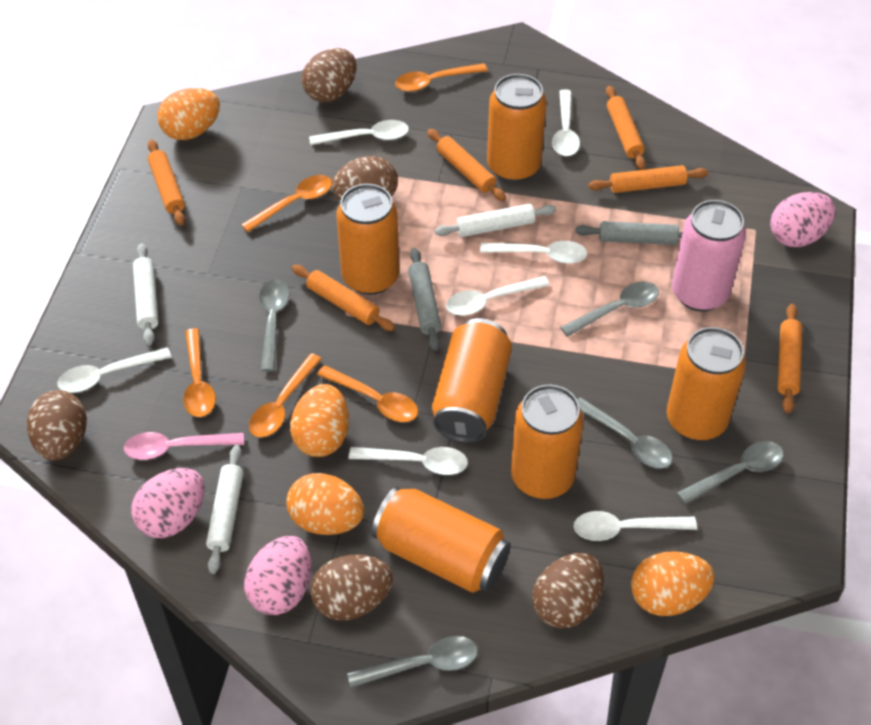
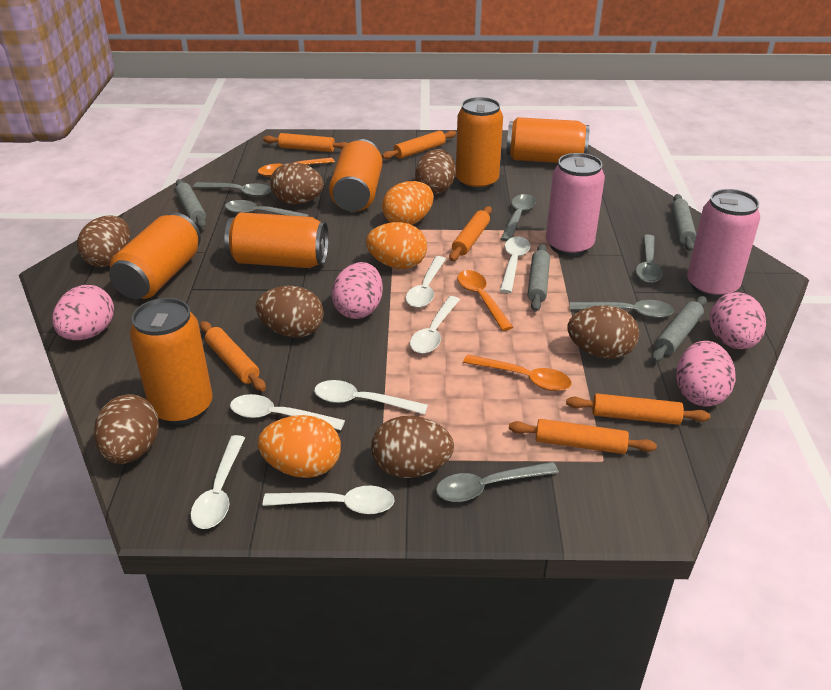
brown egg: [27,390,87,460] [302,48,357,103] [310,554,393,621] [332,156,398,201] [532,553,604,628] = 5 -> [77,215,130,267] [94,394,159,464] [256,286,324,338] [270,163,324,204] [371,416,454,478] [415,149,456,194] [568,306,639,359] = 7
grey rolling pin: [408,248,441,351] [575,221,682,245] = 2 -> [175,179,206,228] [528,244,550,312] [652,296,707,362] [671,194,696,251] = 4
grey spoon: [259,279,290,371] [347,636,478,688] [560,281,659,337] [577,397,673,469] [677,441,784,504] = 5 -> [193,182,272,197] [225,200,309,217] [436,462,559,502] [501,194,536,241] [570,300,674,318] [636,234,663,283] = 6
orange egg: [158,88,220,140] [287,473,364,535] [290,384,349,457] [631,551,715,616] = 4 -> [258,415,341,478] [366,222,427,269] [382,181,434,225] = 3
orange spoon: [183,328,216,417] [241,175,332,232] [249,353,322,438] [317,365,418,422] [395,63,488,92] = 5 -> [258,157,335,177] [457,270,513,331] [463,355,572,391] = 3
pink can: [672,200,746,312] = 1 -> [546,153,605,256] [687,189,760,299] = 2
pink egg: [131,468,205,538] [244,536,312,615] [770,192,836,247] = 3 -> [52,285,114,340] [332,262,383,319] [676,341,736,407] [710,292,766,349] = 4
pink spoon: [124,432,244,460] = 1 -> none = 0
white rolling pin: [133,243,159,346] [206,445,244,574] [435,204,556,237] = 3 -> none = 0

